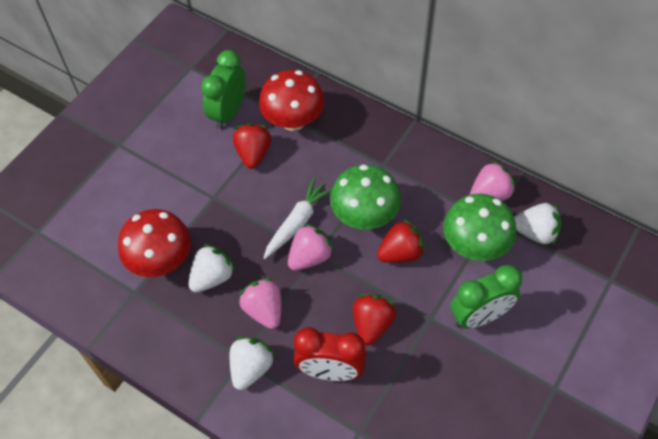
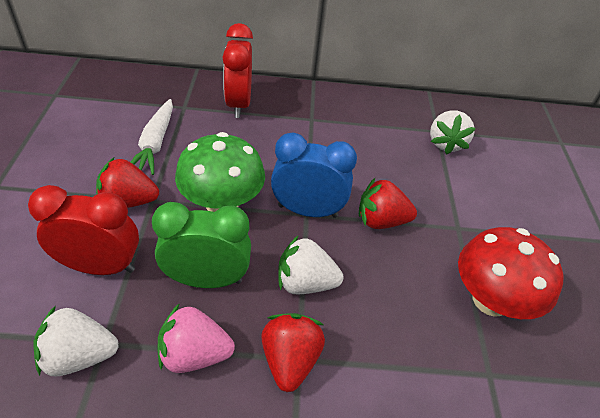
blue clock: none = 0 -> [271,132,357,218] = 1
green clock: [201,50,246,129] [450,265,522,328] = 2 -> [152,202,251,288] = 1
green mushroom: [330,164,401,230] [443,194,516,261] = 2 -> [175,132,265,212] = 1
pink strawberry: [239,278,281,329] [288,223,334,271] [470,161,515,201] = 3 -> [157,303,235,373] = 1
red clock: [293,327,366,381] = 1 -> [28,185,139,275] [223,23,253,118] = 2
red mushroom: [118,209,191,277] [259,70,324,131] = 2 -> [458,227,564,319] = 1

